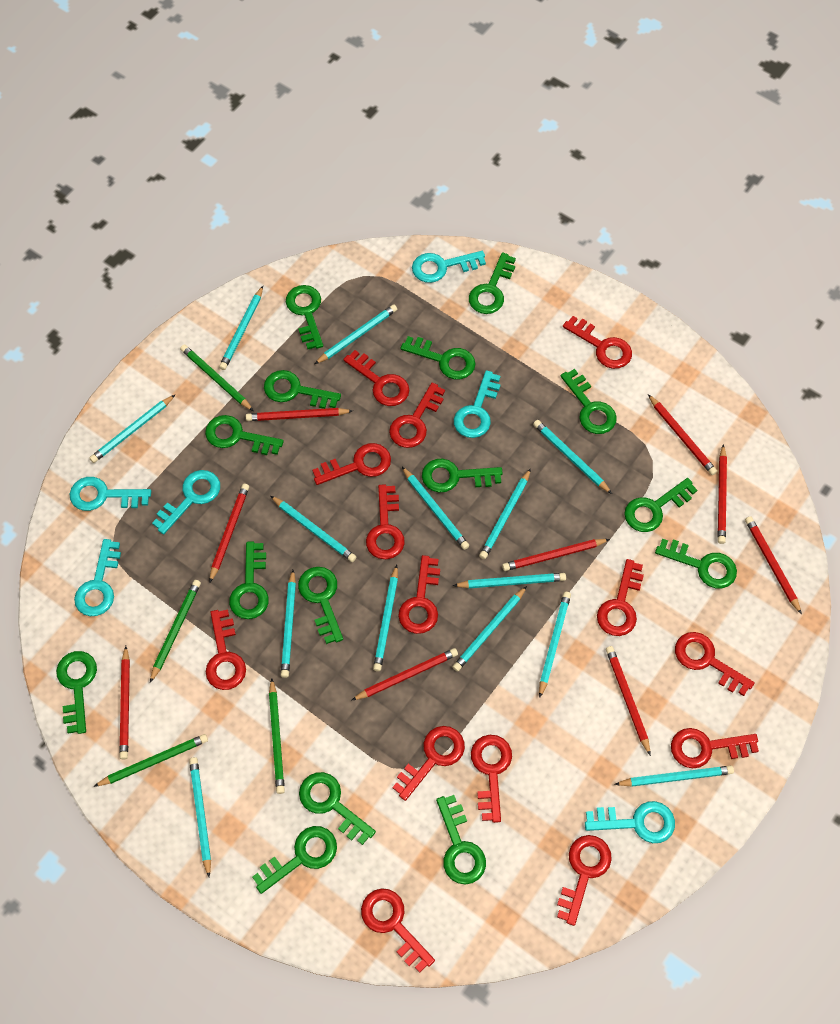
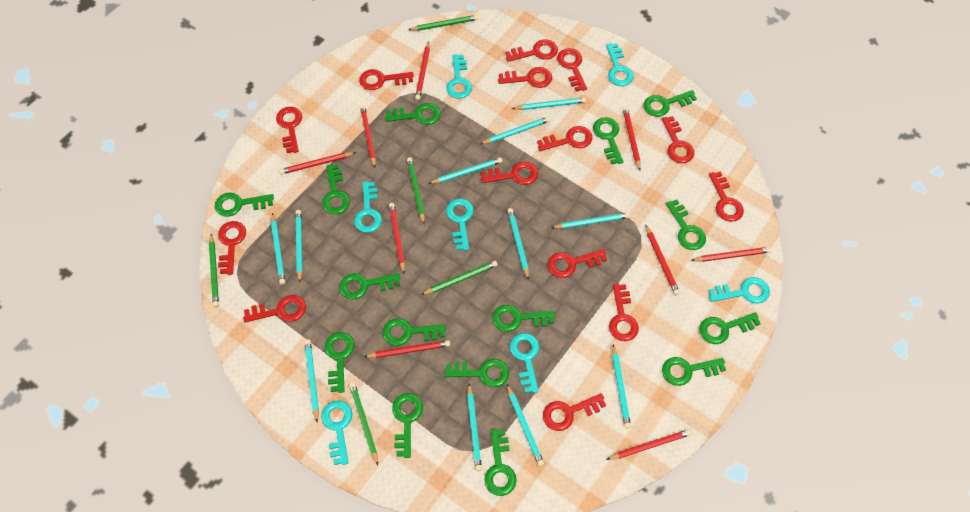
green pencil: [93,734,208,787] [150,580,201,683] [180,345,253,411] [269,678,285,794] = 4 -> [209,234,219,307] [349,382,378,465] [407,157,425,224] [408,15,478,31] [421,261,498,295] = 5
turquoise key: [70,477,151,511] [74,539,121,616] [152,470,220,535] [412,251,486,283] [454,370,500,438] [585,801,675,843] = 6 -> [321,400,352,465] [354,182,382,233] [446,54,472,99] [446,199,474,251] [510,333,540,393] [606,43,634,86] [708,277,770,304] = 7
turquoise pencil: [90,395,175,463] [189,757,211,877] [219,286,263,370] [271,496,356,562] [281,570,296,678] [315,304,397,364] [373,565,398,671] [402,467,469,550] [452,586,527,672] [453,573,566,588] [479,468,531,559] [533,420,612,494] [539,592,571,698] [614,766,734,787] = 14 -> [271,213,285,284] [295,210,302,283] [305,340,319,422] [428,158,502,184] [467,384,482,471] [480,117,550,144] [507,384,544,466] [508,208,529,280] [512,97,586,110] [551,212,630,229] [612,344,631,428] = 11

